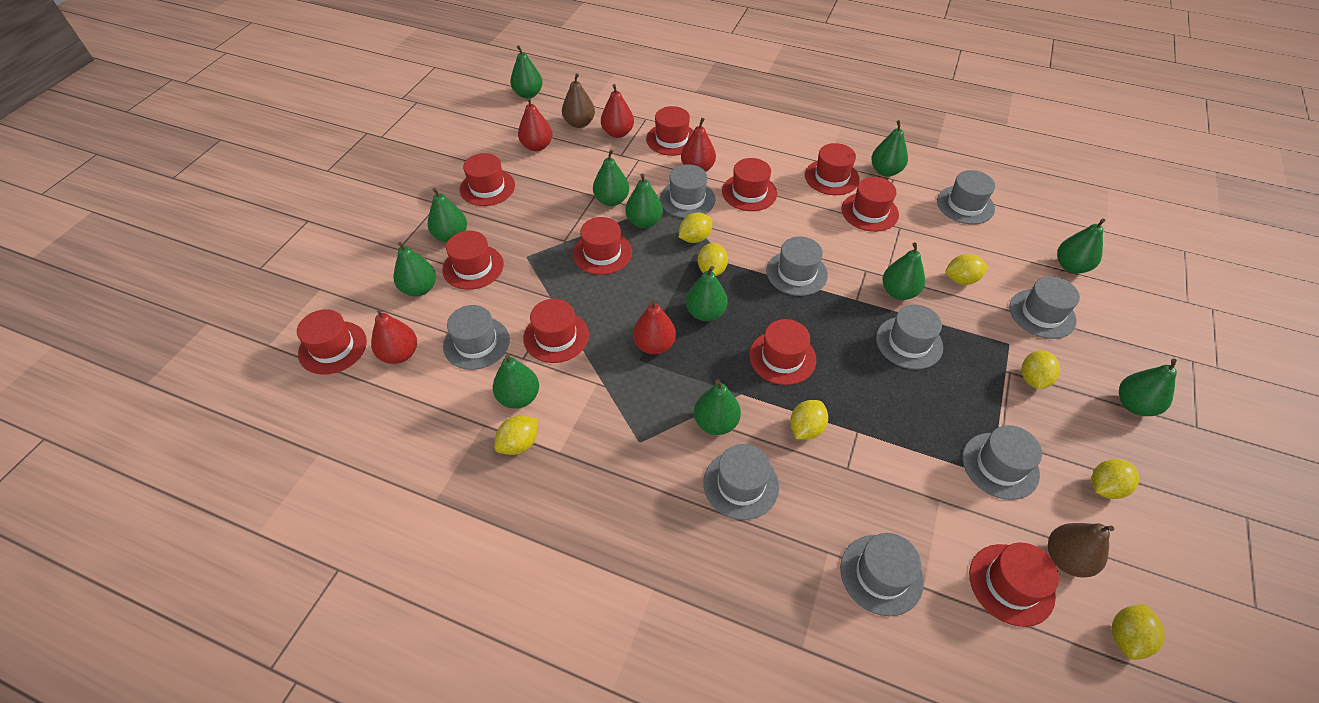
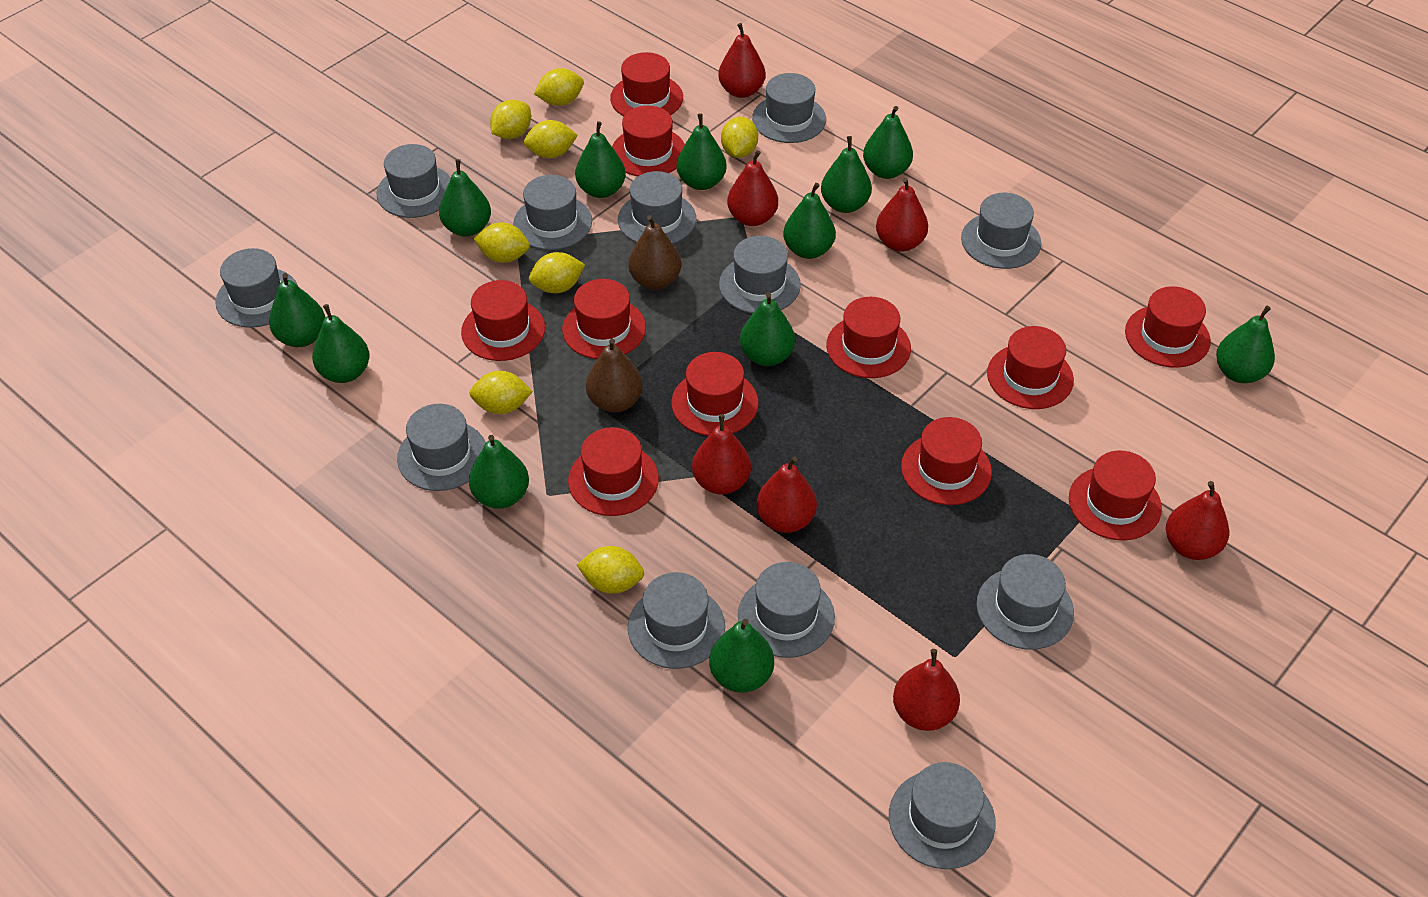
grey hat: [443,305,510,370] [660,164,715,218] [703,444,779,520] [766,236,828,296] [840,533,924,616] [876,305,943,369] [937,170,995,224] [962,425,1042,500] [1009,276,1080,339] = 9 -> [215,248,298,328] [377,144,451,218] [397,404,486,491] [513,175,592,250] [618,171,696,244] [628,572,725,669] [719,236,801,314] [738,562,835,658] [752,73,826,143] [889,762,996,869] [961,193,1041,269] [976,554,1074,650] = 12
red pear: [371,309,417,364] [518,98,552,151] [601,84,634,138] [633,300,676,355] [681,118,716,172] = 5 -> [692,414,751,495] [718,23,766,98] [727,150,778,226] [757,456,817,533] [876,178,928,252] [893,649,960,731] [1166,481,1229,560] = 7

